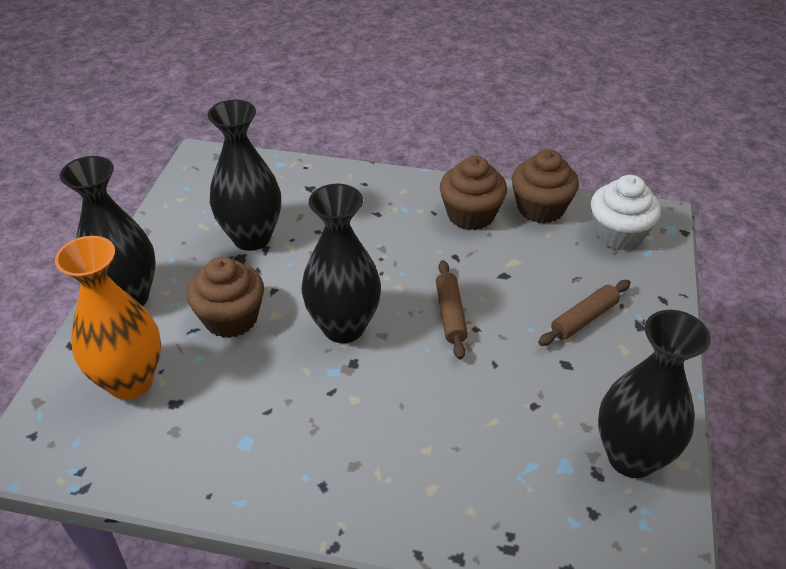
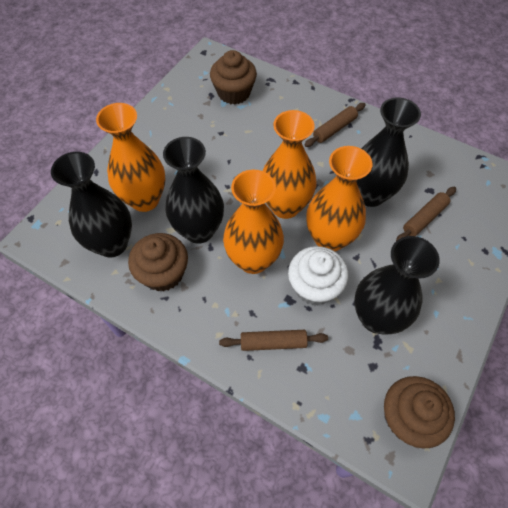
brown rolling pin: [436,260,468,360] [538,280,631,346] = 2 -> [219,330,328,351] [304,103,366,147] [396,187,456,241] = 3
orange vase: [55,236,161,400] = 1 -> [96,103,165,212] [223,170,284,274] [263,110,316,219] [306,146,372,251] = 4

